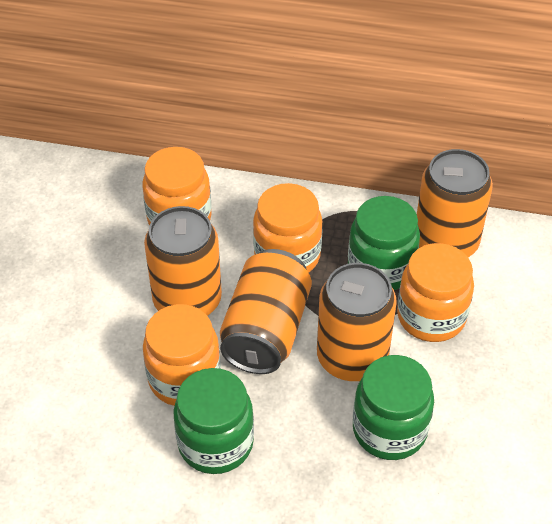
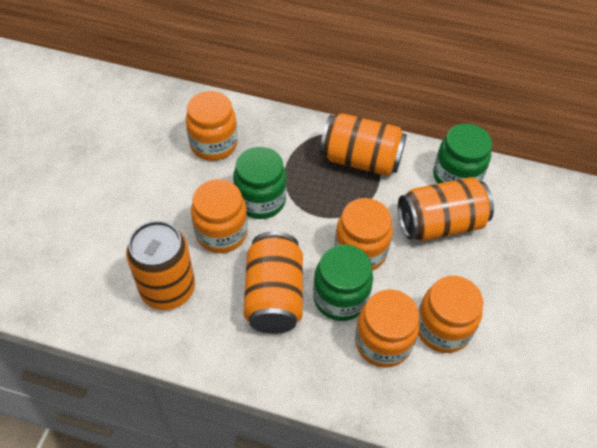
orange jar: [142,147,212,225] [143,304,221,406] [253,183,322,273] [397,243,474,342] = 4 -> [186,91,238,161] [191,179,248,253] [335,198,393,271] [355,289,420,368] [418,276,483,353] = 5

